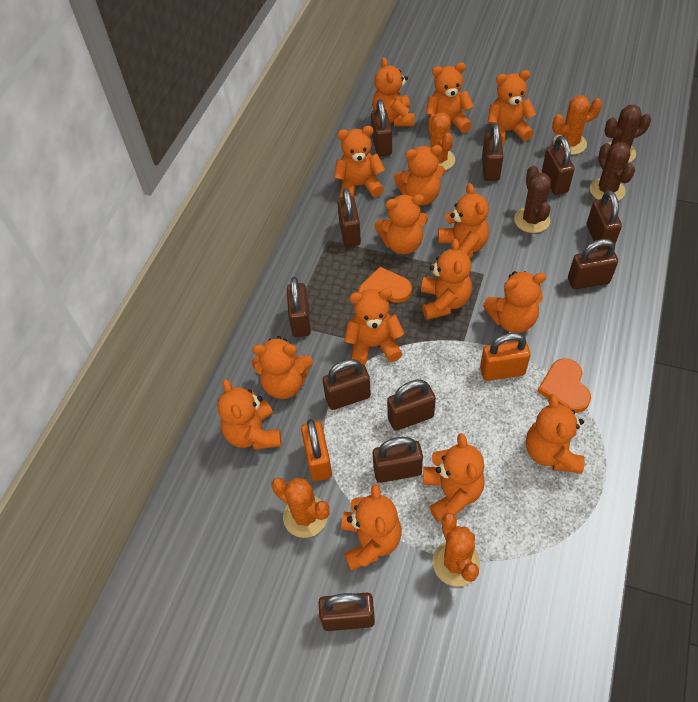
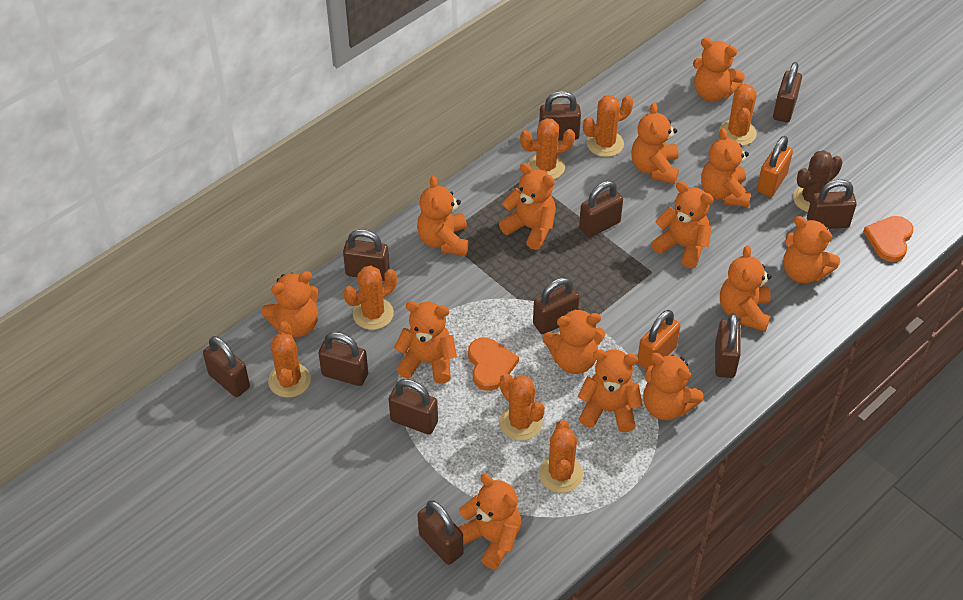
brown cactus: [514,165,551,233] [590,142,635,201] [605,105,651,163] = 3 -> [793,150,843,212] = 1
orange cactus: [271,477,330,538] [428,112,455,170] [433,513,480,587] [552,95,602,155] = 4 -> [268,321,311,398] [343,266,397,330] [499,373,545,441] [520,118,575,179] [539,420,583,493] [583,95,633,157] [719,83,757,146] = 7
orange teddy bear: [217,379,282,450] [252,336,313,399] [334,126,385,197] [341,484,402,571] [344,289,405,365] [372,57,415,127] [374,194,428,254] [394,145,445,205] [421,239,472,320] [423,433,485,522] [426,63,474,133] [438,183,489,258] [483,271,546,333] [487,70,536,144] [526,394,585,473] = 15 -> [261,271,319,337] [394,301,457,384] [417,176,469,256] [458,474,521,570] [499,163,556,250] [543,308,605,374] [578,350,643,432] [631,103,679,184] [643,353,703,420] [651,181,714,268] [693,38,745,101] [701,128,751,207] [720,246,771,332] [783,216,840,283] = 14

